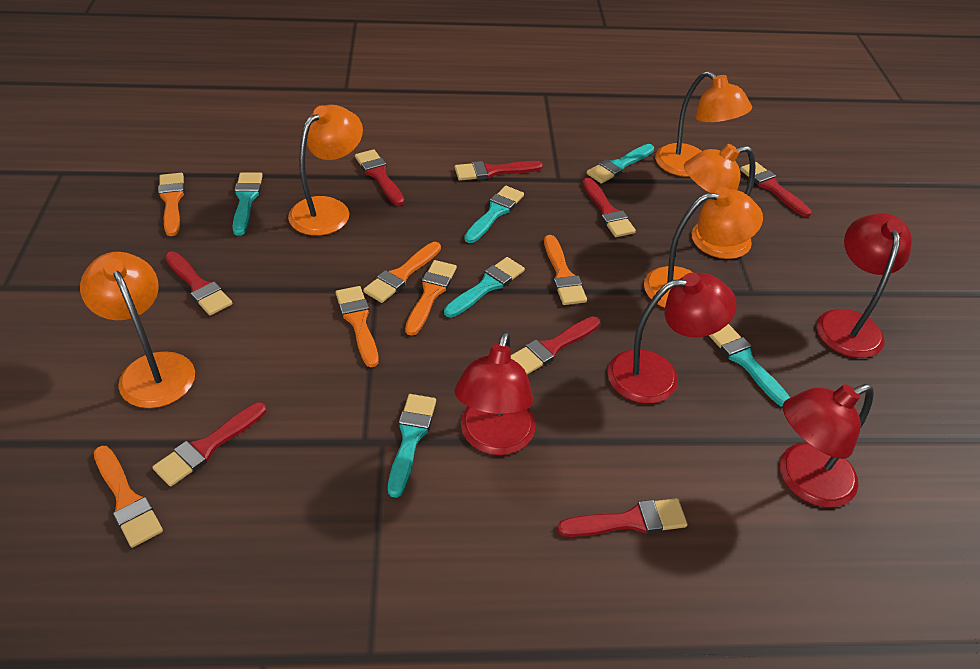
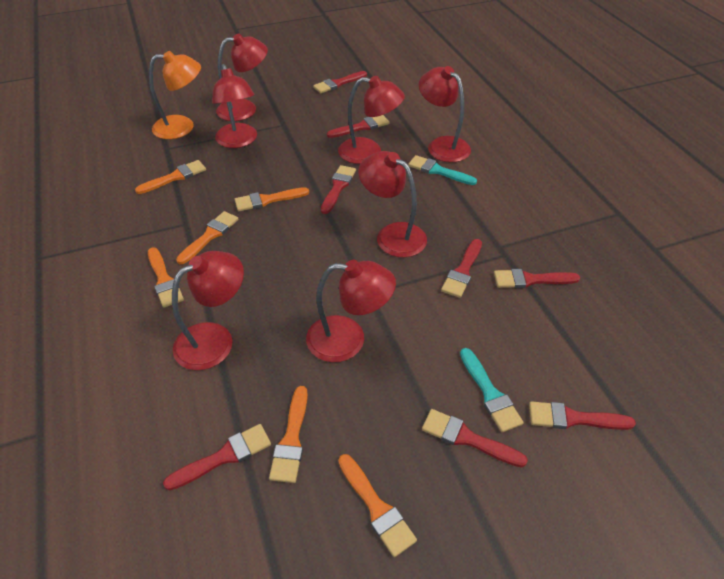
orange lamp: [80,252,195,408] [288,105,363,236] [644,187,763,308] [655,71,752,177] [684,144,755,259] = 5 -> [149,51,201,139] = 1
red lamp: [454,331,535,455] [607,273,737,404] [780,384,874,507] [817,213,912,358] = 4 -> [172,251,244,370] [212,64,257,148] [216,33,268,121] [306,260,396,362] [338,76,405,164] [358,151,427,257] [419,66,471,162] = 7
turquoise brush: [233,173,263,236] [388,394,436,498] [444,257,525,318] [464,186,524,243] [587,144,654,184] [708,324,790,407] = 6 -> [408,155,477,185] [460,348,524,432] = 2

